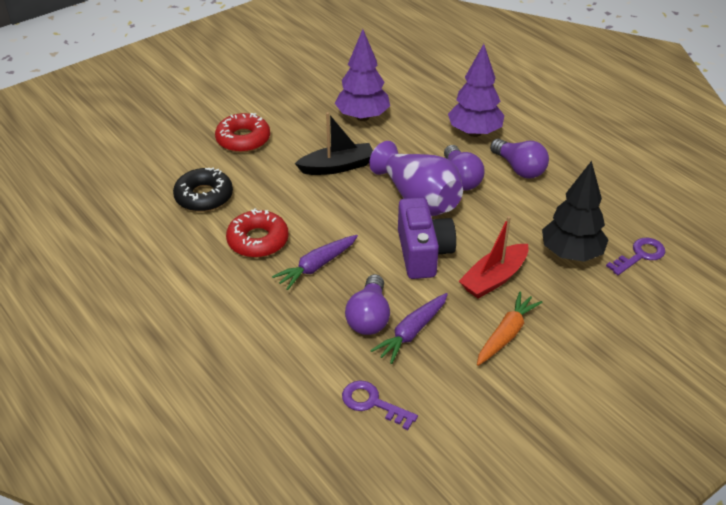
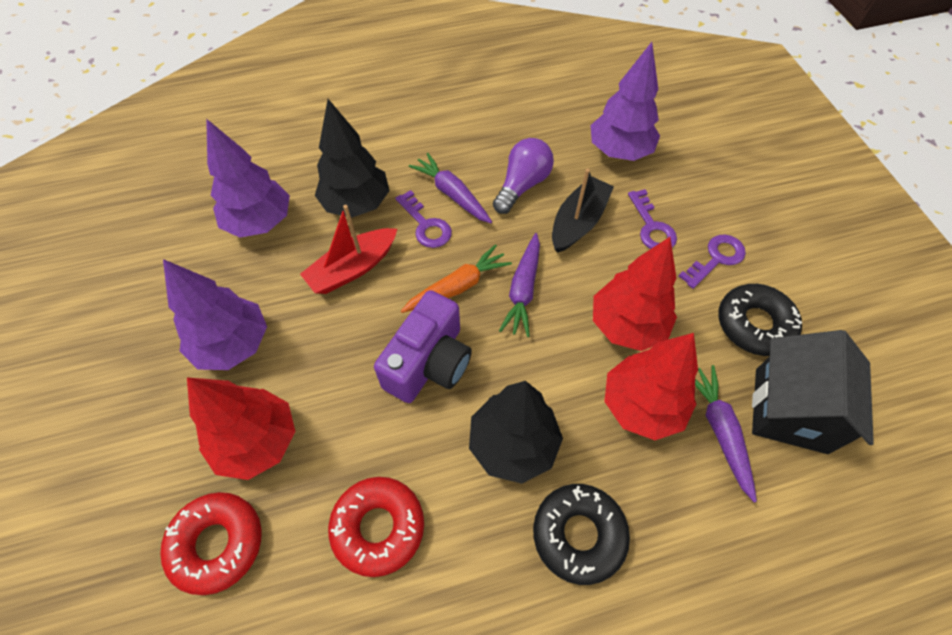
black donut: [173,168,233,212] = 1 -> [533,484,630,585] [718,284,802,356] = 2
black house: none = 0 -> [752,330,874,454] = 1
black tree: [542,161,609,262] = 1 -> [315,99,390,218] [469,381,563,484] = 2
purple carrot: [272,235,358,290] [370,293,448,364] = 2 -> [409,153,492,223] [499,233,540,337] [695,365,757,502] = 3
purple key: [342,380,418,430] [606,238,665,275] = 2 -> [395,190,452,248] [628,189,677,249] [679,234,746,289] = 3
purple light bulb: [345,274,390,335] [444,145,485,191] [490,139,549,178] = 3 -> [493,138,554,214] = 1
purple tree: [335,29,390,121] [448,44,505,137] = 2 -> [163,259,267,370] [206,119,290,238] [591,42,660,161] = 3
purple vase: [369,141,463,216] = 1 -> none = 0
red tree: none = 0 -> [187,377,296,480] [593,237,677,351] [604,333,698,440] = 3

